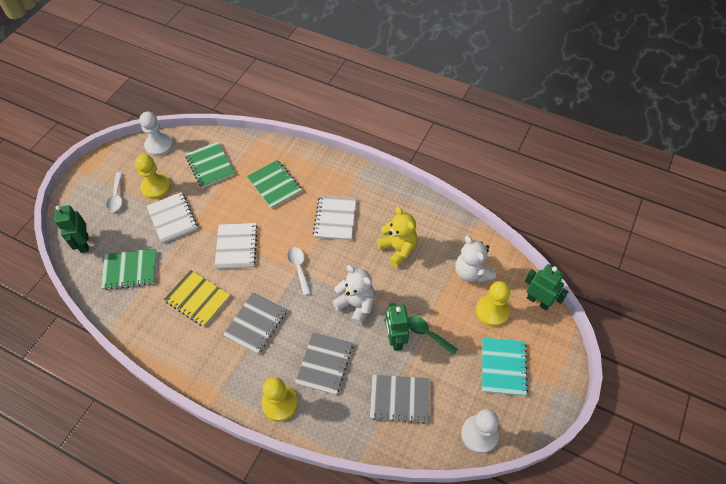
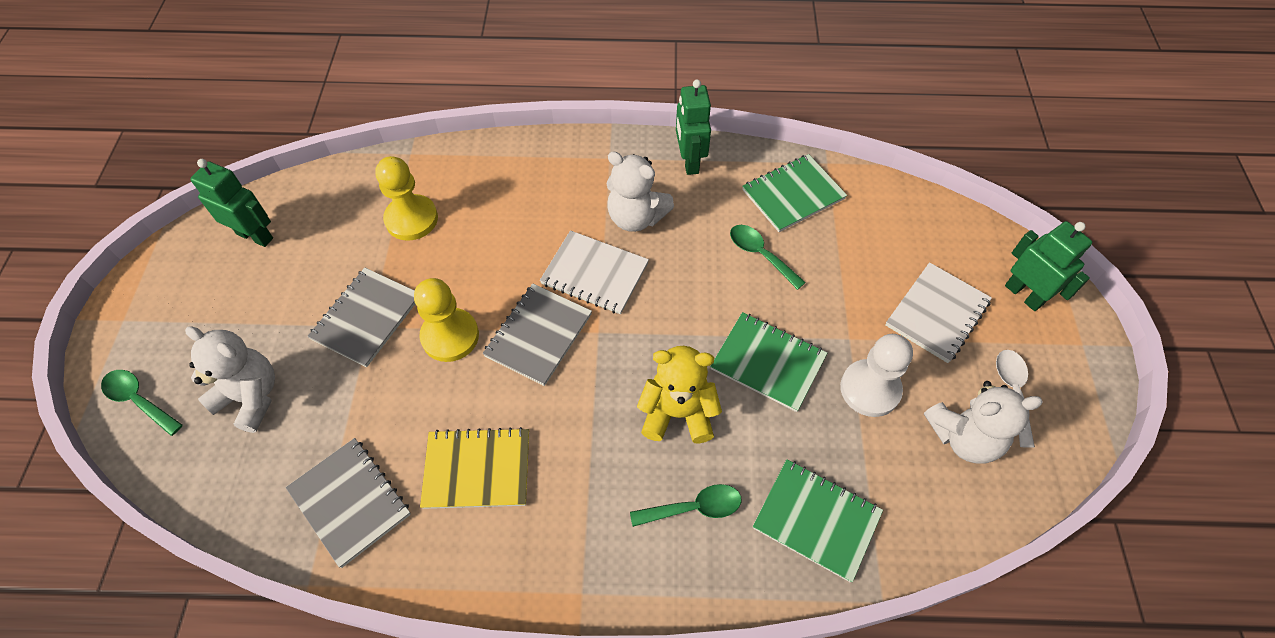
green spoon: [408,316,458,355] = 1 -> [101,370,183,436] [630,484,741,527] [730,225,806,290] = 3
turquoise notebook: [482,337,528,396] = 1 -> none = 0
white notebook: [147,192,198,244] [215,223,258,269] [313,196,356,240] = 3 -> [540,230,649,314] [886,262,992,363] = 2
white pawn: [139,112,173,157] [461,409,499,454] = 2 -> [840,334,913,417] = 1
white spoon: [106,172,122,212] [287,247,311,295] = 2 -> [996,350,1035,448] = 1
white teddy bear: [332,265,375,325] [455,236,496,283] = 2 -> [185,326,275,433] [606,151,674,232] [924,381,1043,463] = 3
yellow pawn: [135,154,171,199] [261,377,298,422] [476,281,510,327] = 3 -> [375,156,438,241] [414,278,479,362] = 2

